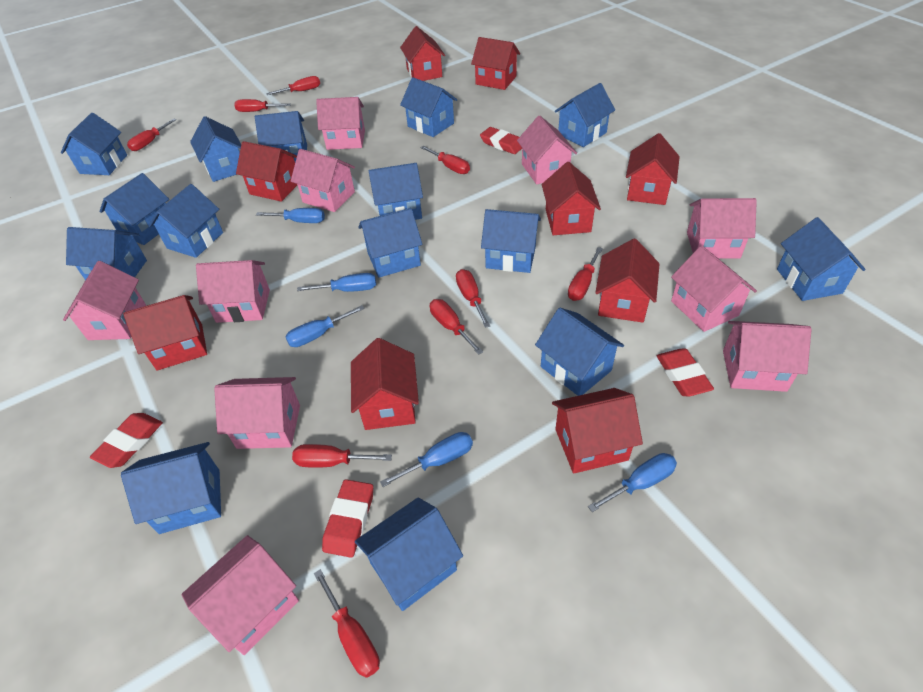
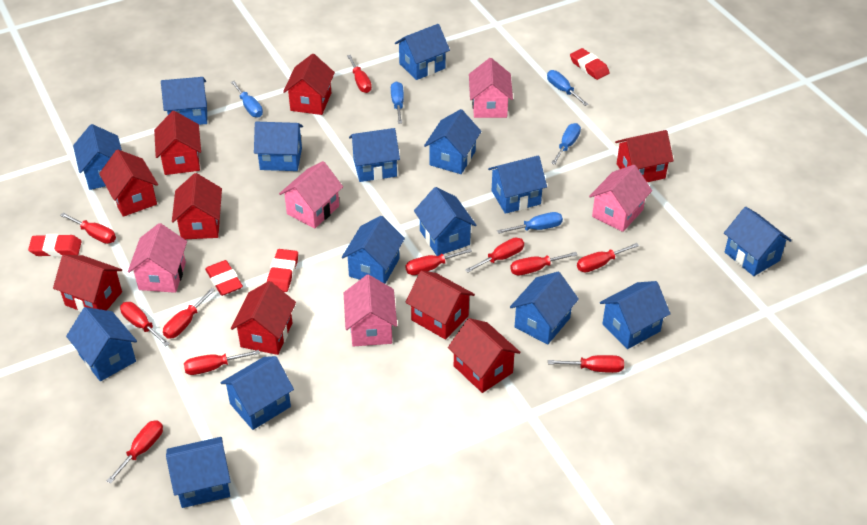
pink house: [63,261,146,340] [181,535,299,655] [196,260,270,323] [214,377,300,449] [291,149,355,212] [316,97,365,150] [517,116,577,184] [671,246,757,332] [687,198,757,258] [723,321,812,392] = 10 -> [128,223,187,293] [279,161,343,229] [344,274,397,347] [469,58,513,118] [589,165,652,232] = 5
red screwdriver: [127,119,176,151] [234,99,291,112] [266,76,320,95] [292,444,392,468] [314,569,380,678] [420,146,470,174] [430,299,483,355] [456,269,490,328] [568,247,603,301] = 9 -> [60,213,116,244] [106,420,163,484] [120,302,170,346] [163,288,215,339] [184,350,260,375] [347,55,372,93] [406,248,472,275] [465,238,524,273] [510,252,578,276] [548,355,624,373] [577,243,639,272] = 11

